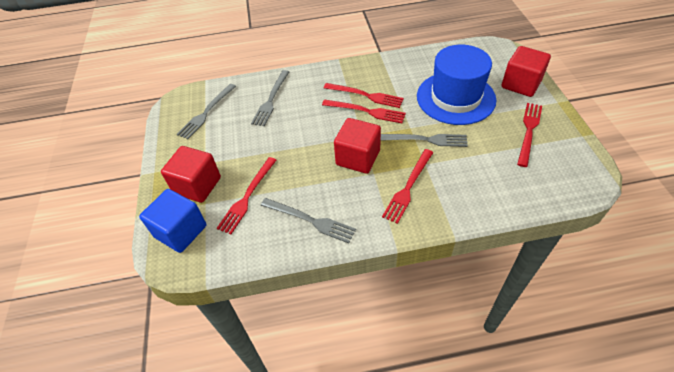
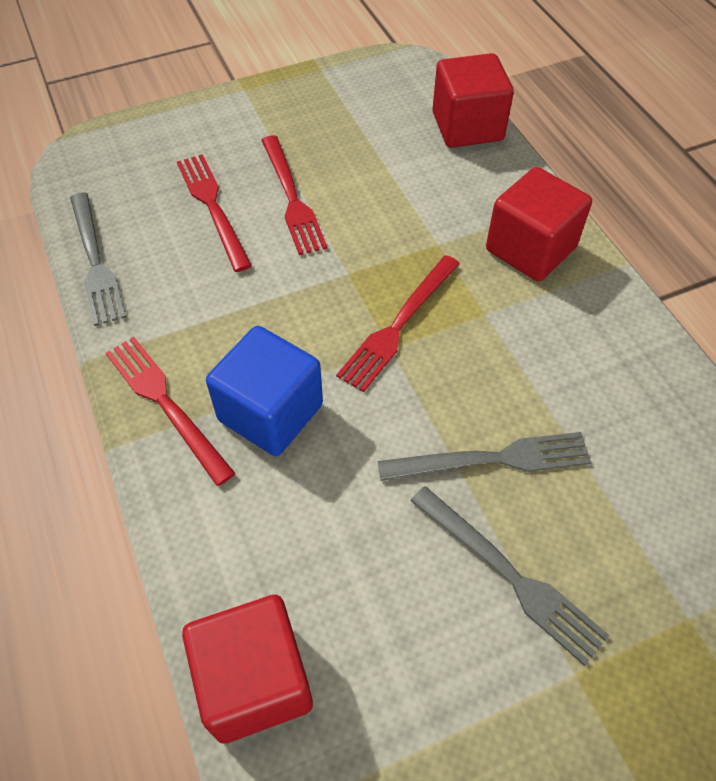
blue hat: [417,45,496,125] = 1 -> none = 0
grey fork: [177,84,236,139] [251,70,289,126] [261,198,356,243] [381,134,468,147] = 4 -> [70,192,126,326] [377,432,591,481] [410,486,610,666] = 3
red fork: [217,157,277,234] [322,99,406,123] [324,83,404,108] [382,149,433,224] [517,103,542,167] = 5 -> [106,337,236,486] [177,154,252,272] [262,135,327,255] [336,255,460,392] = 4

